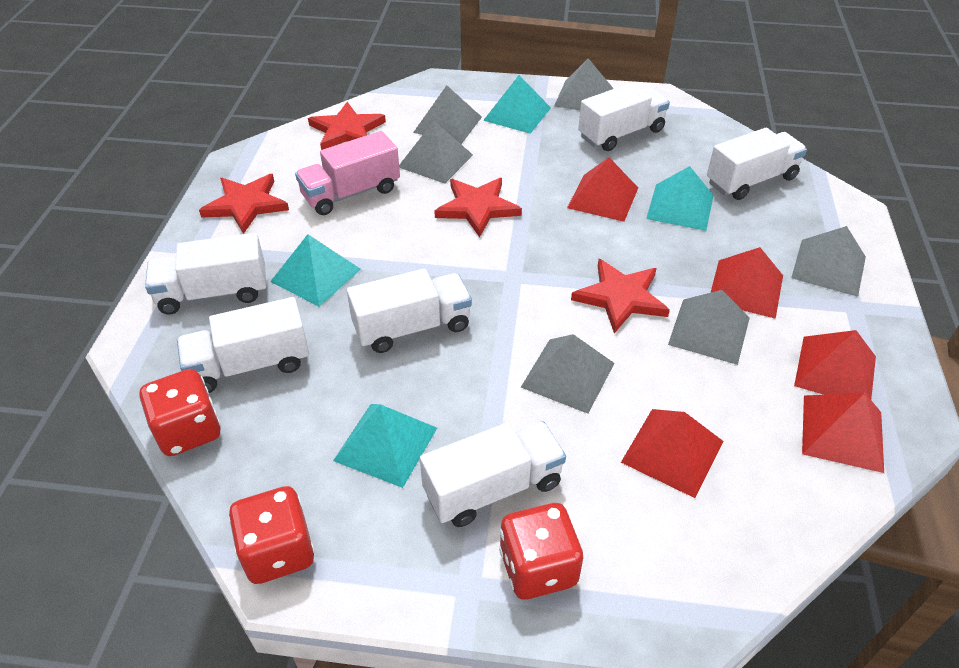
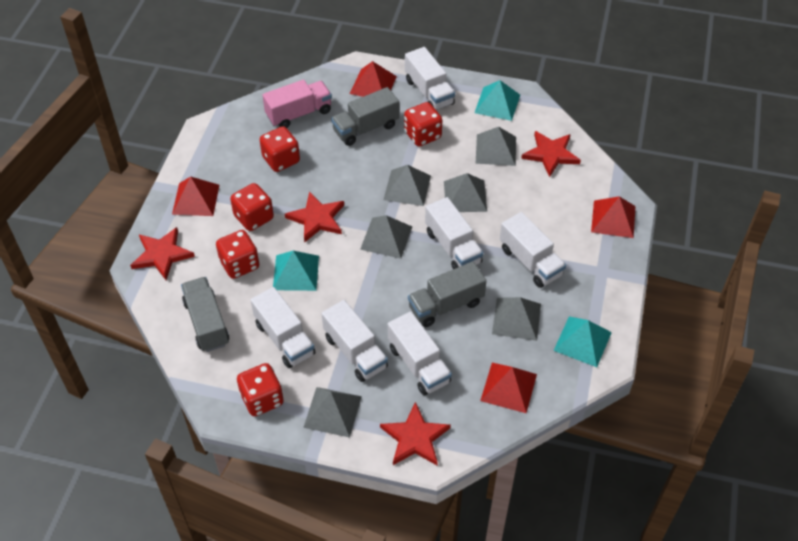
grey truck: none = 0 -> [181,277,229,352] [331,87,399,146] [408,262,486,327] = 3
red dice: [140,369,221,456] [228,486,315,584] [499,503,583,600] = 3 -> [216,230,259,279] [230,183,274,231] [237,363,284,416] [260,126,300,172] [404,102,442,146] = 5
red pyramid: [567,157,638,222] [621,409,723,498] [711,247,783,319] [794,330,876,399] [802,393,884,473] = 5 -> [172,176,219,216] [350,61,397,97] [480,363,537,413] [591,196,636,238] = 4
turquoise pyramid: [270,234,361,307] [333,404,437,488] [483,75,551,134] [646,166,714,231] = 4 -> [273,251,319,291] [475,80,520,121] [554,316,612,367] = 3

